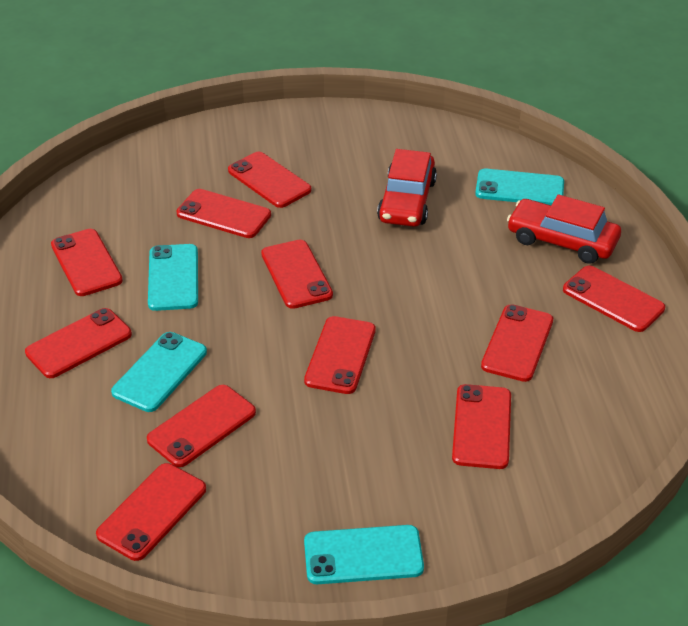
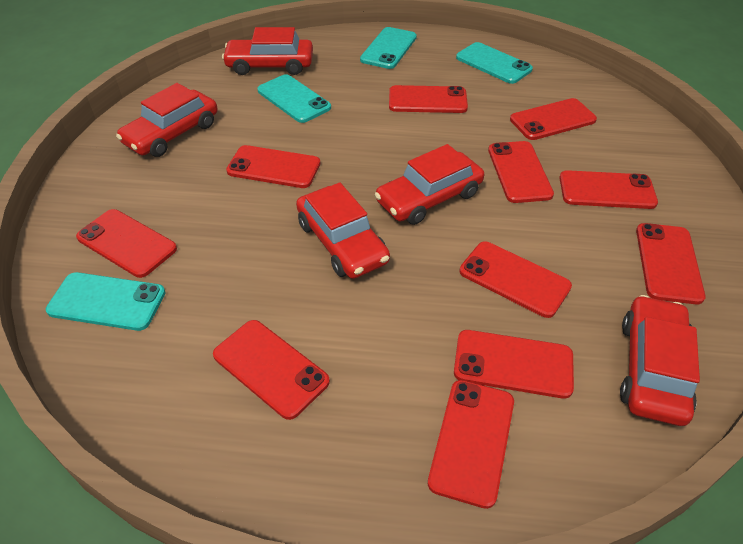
red car: [377,149,437,227] [507,194,621,264] = 2 -> [116,83,218,157] [222,27,313,75] [296,183,390,279] [375,144,484,225] [620,295,700,426] = 5

